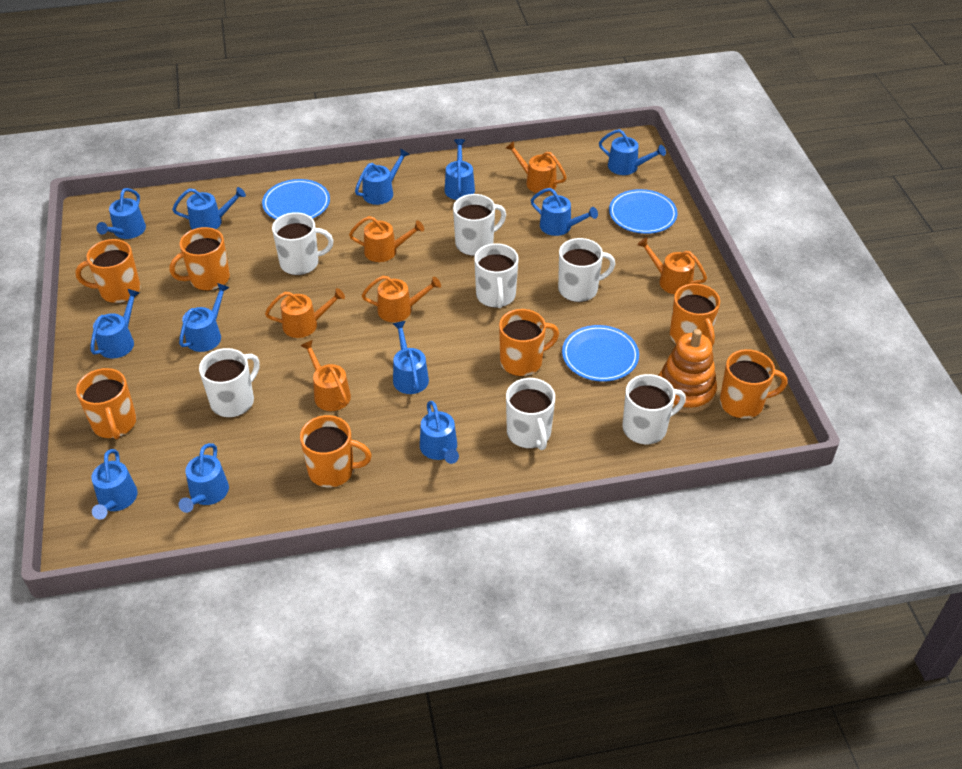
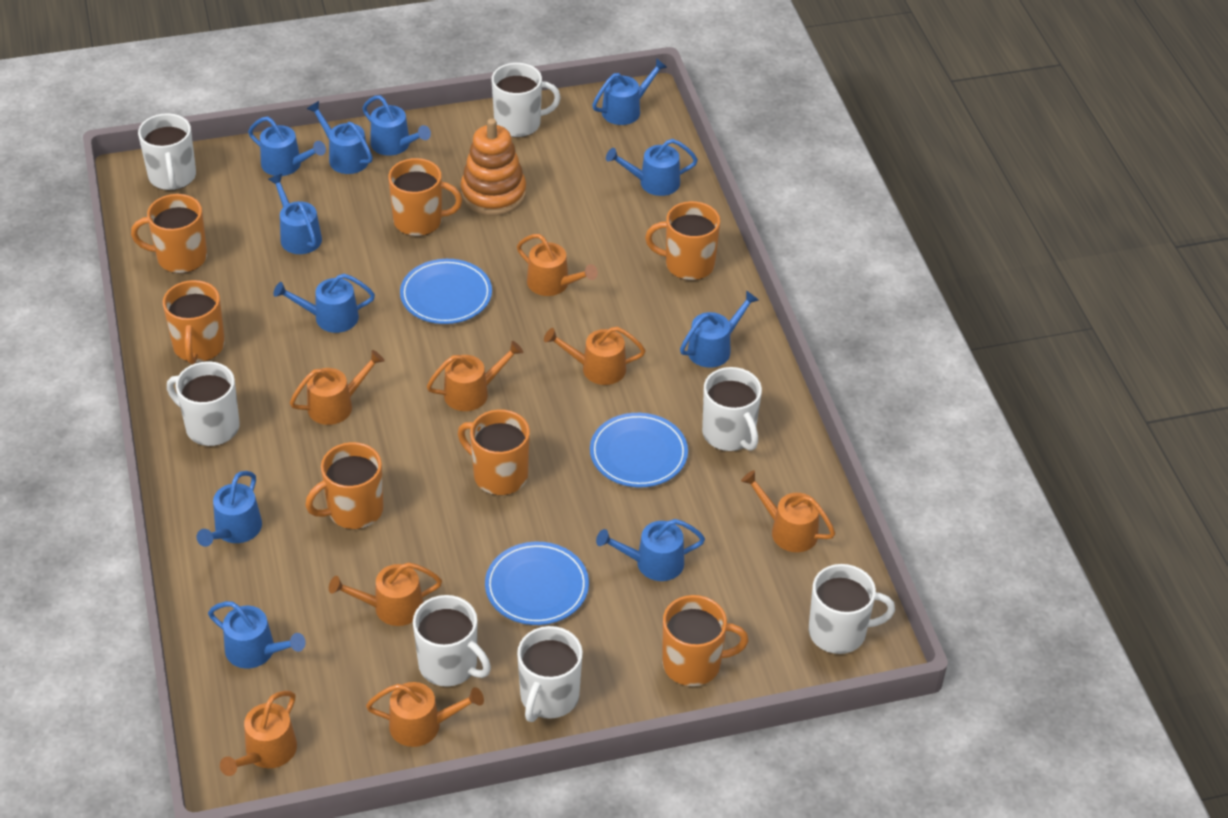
blue watering can: [90,289,140,359] [91,449,137,520] [96,188,146,239] [172,187,246,230] [179,283,230,352] [179,443,229,513] [355,148,410,205] [393,321,429,394] [420,401,459,464] [444,139,475,200] [531,188,598,236] [599,129,666,175] = 12 -> [196,471,262,547] [208,601,306,669] [248,117,326,176] [268,174,322,254] [273,274,375,333] [307,101,373,174] [363,95,431,156] [592,58,667,125] [596,519,705,581] [606,139,698,196] [680,290,759,368] = 11
orange watering can: [265,288,345,338] [300,340,351,411] [349,216,424,262] [362,276,441,322] [506,141,567,194] [637,237,707,294] = 6 -> [220,691,297,776] [290,350,385,425] [329,562,442,626] [366,682,484,747] [427,341,523,411] [517,234,598,296] [544,327,645,385] [741,470,835,552] = 8

